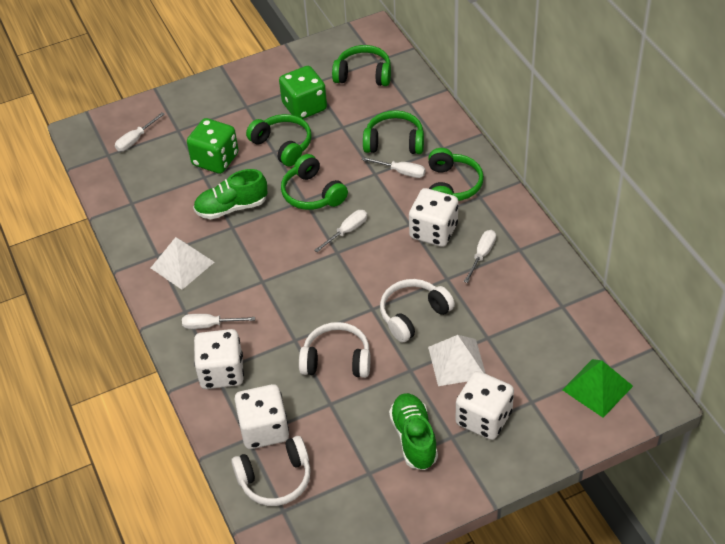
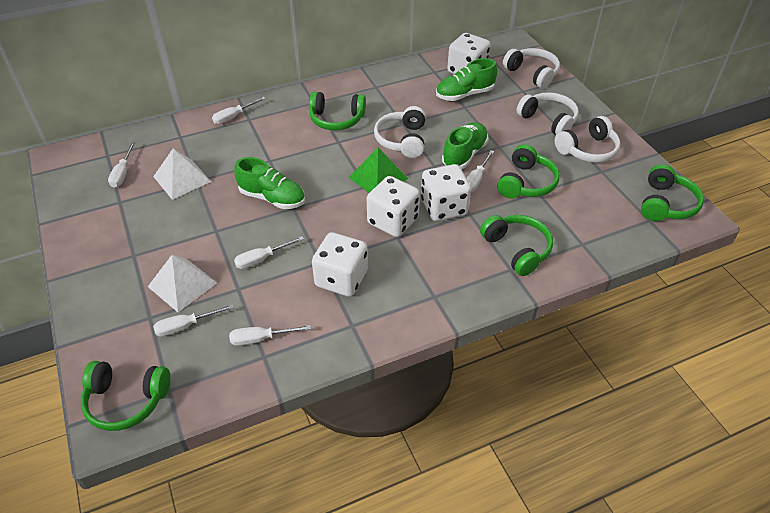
green dice: [187,118,238,174] [279,66,327,119] = 2 -> none = 0
green shoe: [193,169,267,219] [389,393,438,470] = 2 -> [234,157,305,209] [436,58,497,101] [442,122,489,169] = 3
white headphones: [231,436,311,506] [299,322,371,378] [380,279,455,343] = 3 -> [374,106,425,158] [503,48,560,88] [517,92,579,135] [555,116,621,163] = 4
white screwdriver: [115,112,165,151] [182,314,255,329] [314,210,367,252] [361,157,426,178] [464,230,496,283] = 5 -> [108,142,135,188] [153,304,234,337] [212,97,266,124] [229,325,311,346] [234,236,304,269] [466,150,494,192] = 6

